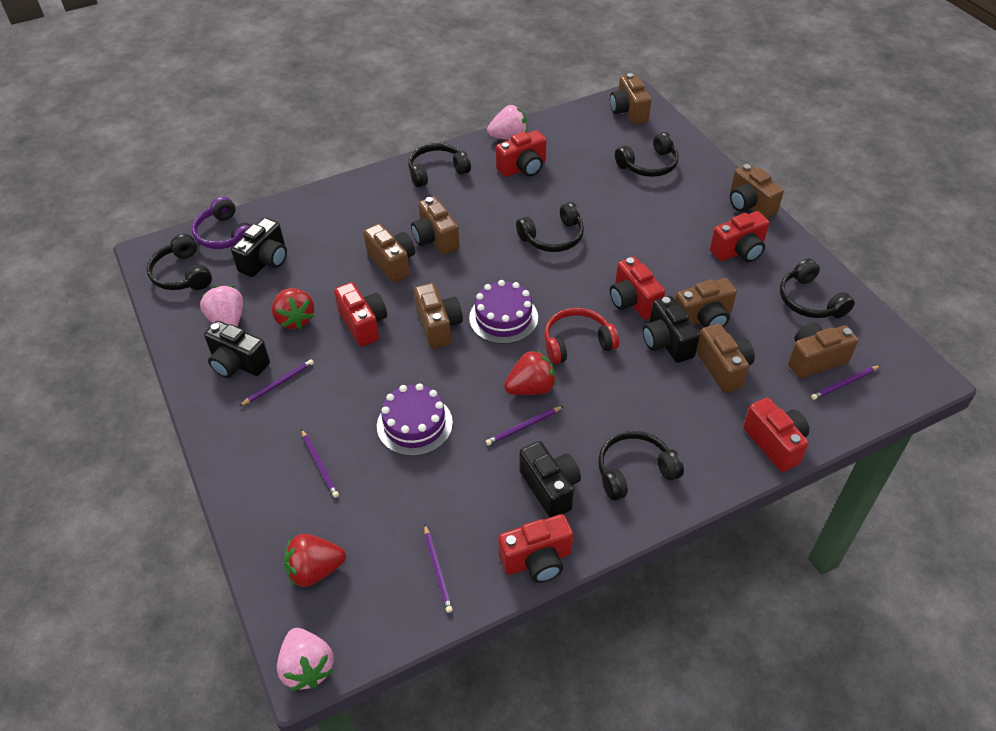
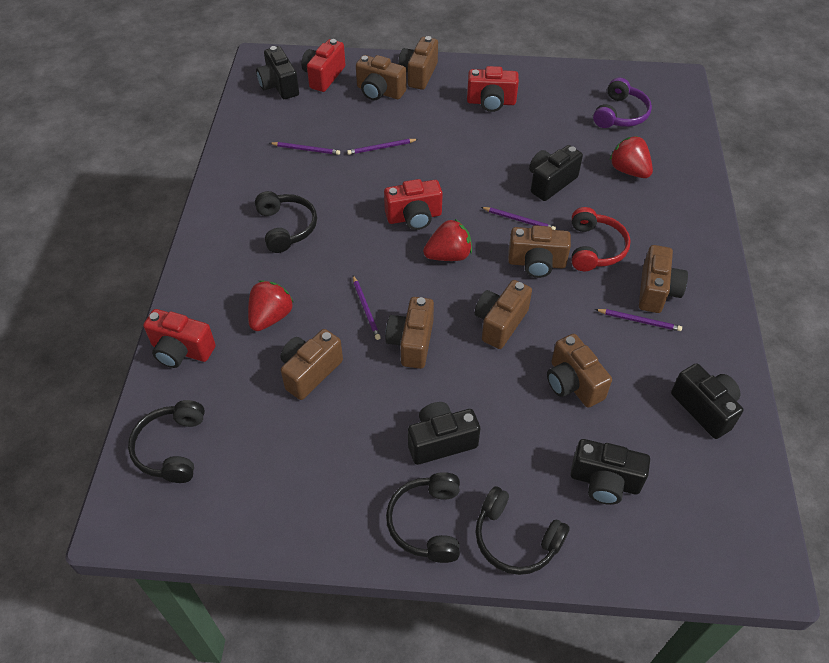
black camera: [204,321,270,378] [231,218,287,277] [519,441,581,517] [642,296,700,363] = 4 -> [256,46,299,99] [408,402,480,465] [529,145,583,201] [570,439,650,505] [671,363,743,439] = 5
black headphones: [147,234,212,290] [408,143,471,187] [516,202,584,252] [598,431,684,501] [615,132,679,177] [780,259,855,318] = 6 -> [128,400,205,483] [255,191,317,253] [386,472,460,563] [475,486,570,575] = 4
pink strawberry: [200,286,243,327] [277,628,334,691] [487,105,527,140] = 3 -> none = 0
purple cake: [377,383,453,456] [469,280,538,344] = 2 -> none = 0
red camera: [334,282,387,347] [496,130,546,177] [498,514,573,583] [610,257,665,320] [710,211,769,262] [743,398,809,472] = 6 -> [143,309,216,368] [301,39,346,92] [384,179,443,230] [467,66,519,112] = 4

